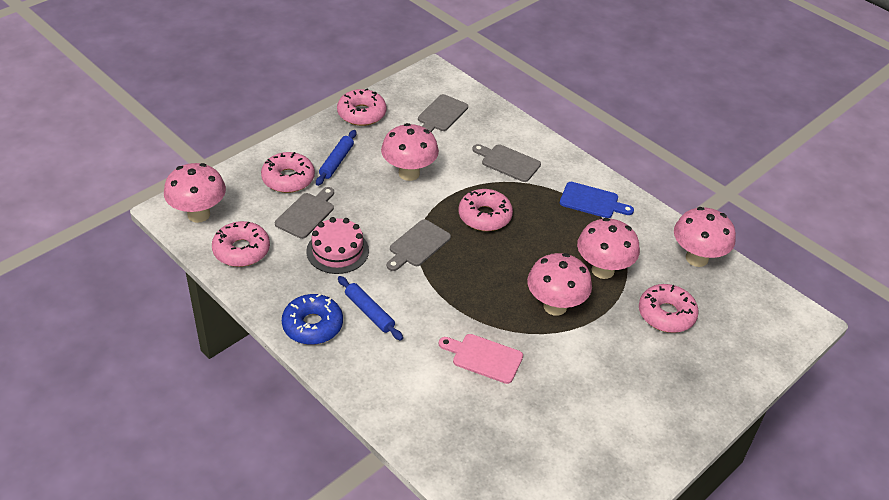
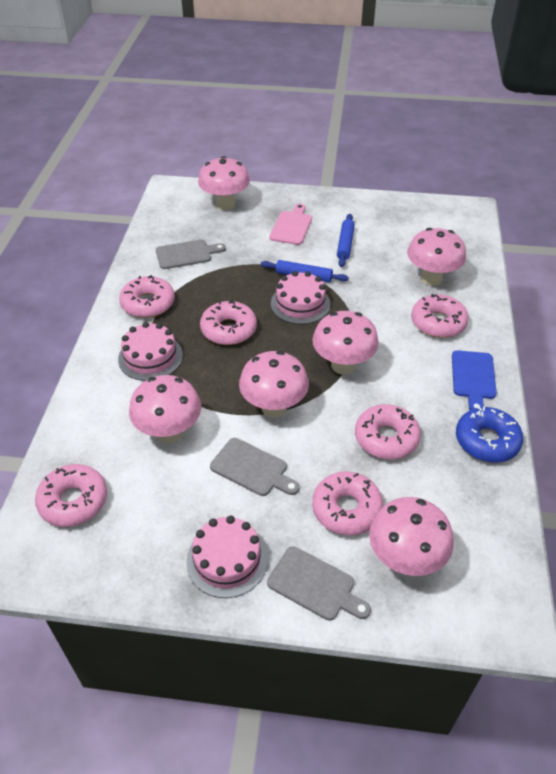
grey cutting board: [275,187,334,239] [387,219,451,271] [418,94,468,132] [472,144,541,182] = 4 -> [156,240,226,269] [210,438,300,496] [267,546,371,621] = 3
pink cake: [306,217,369,274] = 1 -> [118,322,183,381] [186,516,268,598] [271,271,330,324] = 3
pink donut: [212,221,270,267] [261,152,315,193] [337,88,386,126] [459,189,513,231] [639,284,699,333] = 5 -> [35,464,107,527] [119,275,175,318] [200,300,257,345] [312,471,383,536] [355,404,421,460] [411,294,469,338] = 6
pink mushroom: [164,163,226,223] [381,123,439,181] [527,253,592,316] [577,218,640,279] [674,207,736,267] = 5 -> [129,375,201,443] [198,156,250,210] [239,351,309,418] [312,311,379,374] [369,497,453,576] [407,228,466,286] = 6

